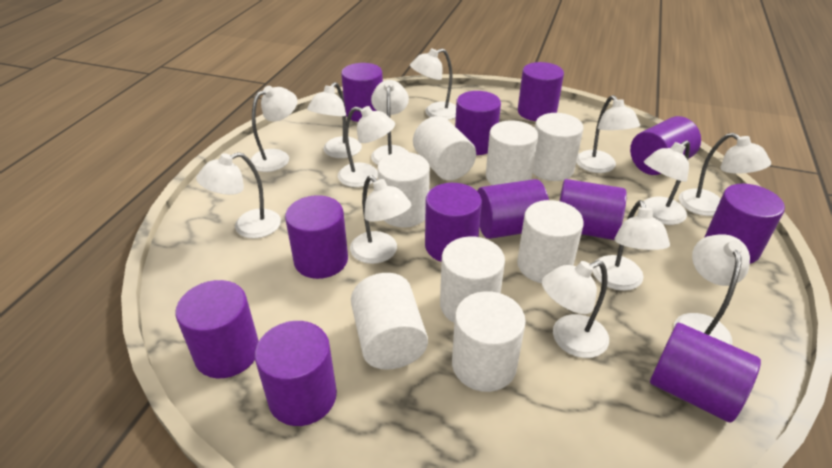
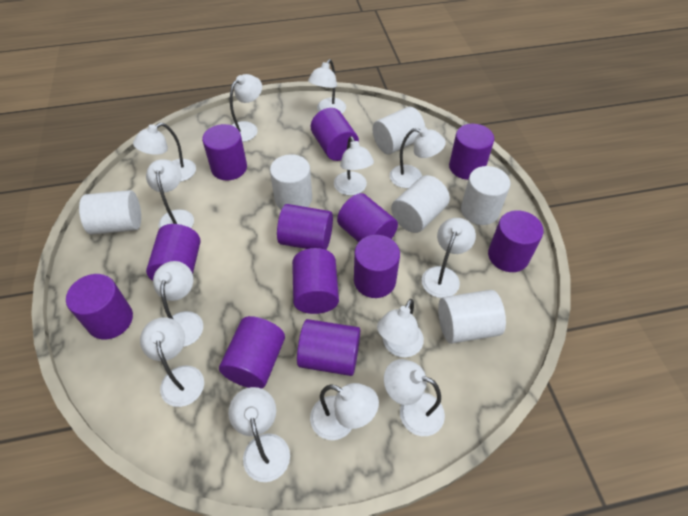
white cylinder: [351,273,428,370] [377,152,430,228] [413,116,476,180] [440,237,505,323] [452,291,526,392] [486,120,538,185] [517,200,584,283] [532,113,584,181] = 8 -> [79,190,141,235] [270,154,312,210] [373,107,425,154] [391,175,450,233] [438,290,506,344] [461,166,510,225] = 6

